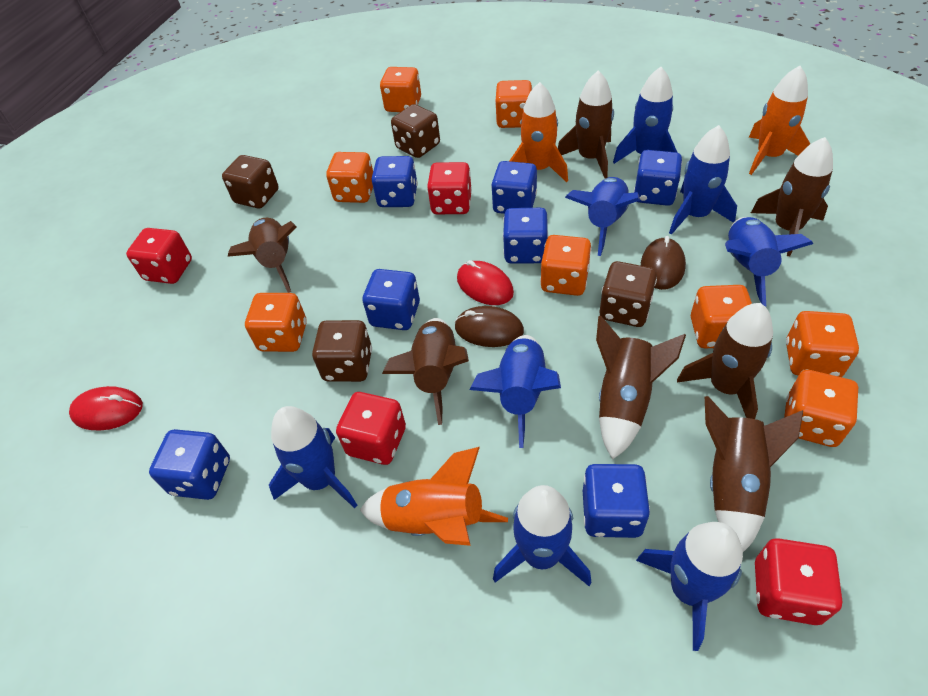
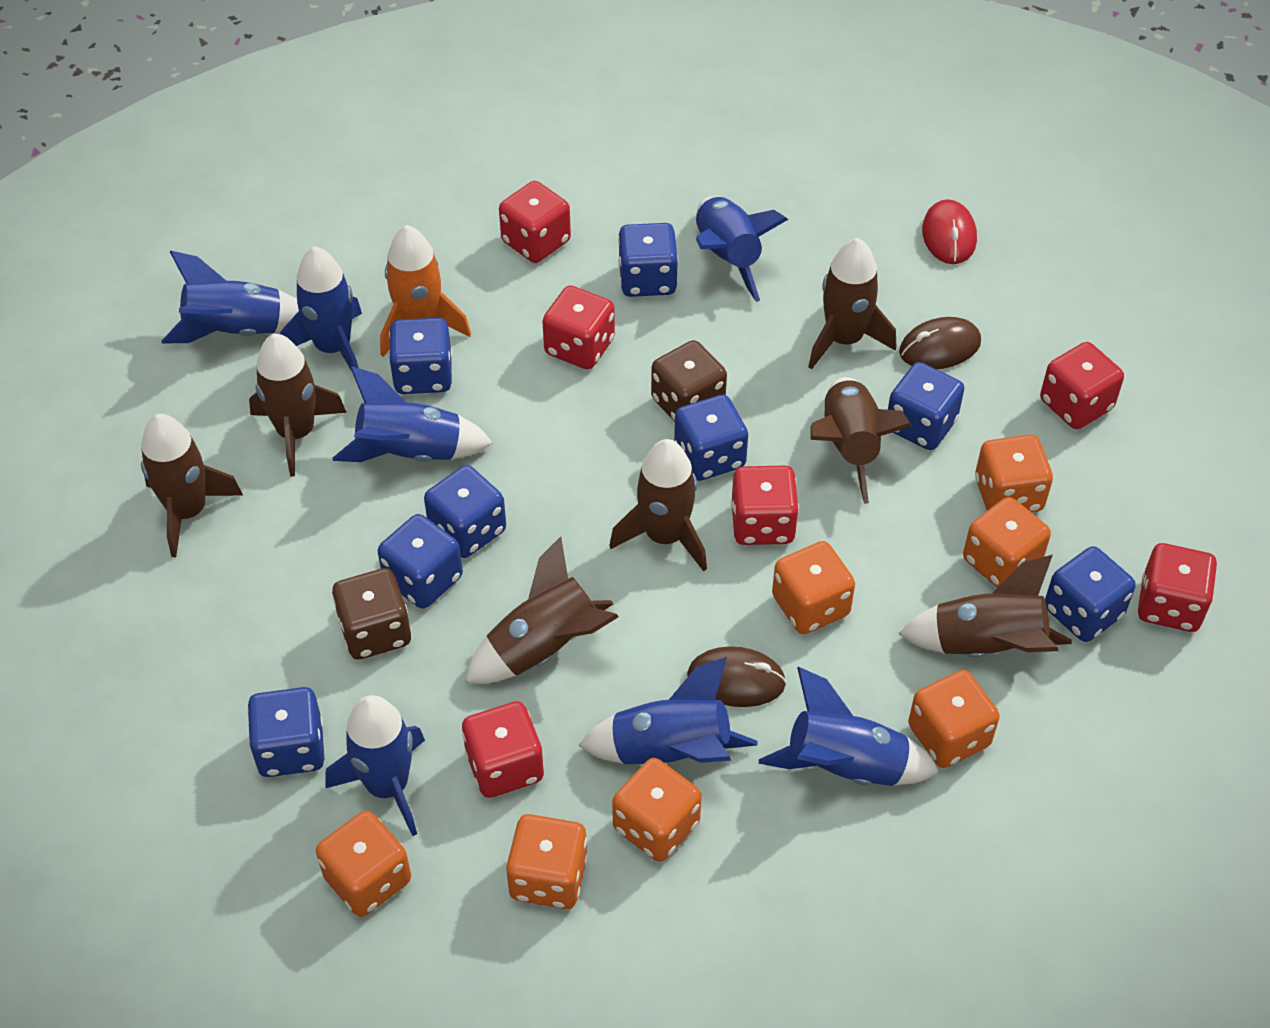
blue dice: [149,429,230,500] [362,269,420,330] [372,156,418,207] [491,161,537,214] [503,208,548,264] [583,464,650,538] [634,150,682,206] = 7 -> [247,687,324,777] [378,514,463,609] [389,318,452,394] [424,465,506,558] [618,223,678,297] [674,395,748,481] [888,362,964,450] [1045,546,1136,642] = 8
blue rocket: [269,406,357,508] [469,335,561,448] [493,485,591,586] [565,177,640,256] [613,67,678,164] [636,522,743,651] [669,125,737,235] [725,217,813,307] = 8 -> [161,251,299,344] [280,246,362,370] [325,695,425,836] [333,366,493,462] [578,657,758,764] [696,196,788,302] [759,667,939,786] = 7
brown dice: [222,155,279,208] [312,320,372,382] [391,104,440,158] [600,261,657,327] = 4 -> [332,568,411,660] [651,340,727,422] = 2
orange dice: [245,293,307,352] [326,152,373,203] [380,67,421,112] [495,80,532,128] [540,235,591,296] [691,285,752,348] [784,370,858,447] [786,311,859,377] = 8 -> [316,810,411,917] [506,814,588,909] [612,758,702,862] [772,541,855,634] [908,670,1000,768] [963,497,1051,588] [975,435,1053,513] = 7
orange rocket: [360,447,508,546] [510,82,568,182] [749,66,810,175] = 3 -> [380,225,471,357] = 1
red dice: [126,228,192,284] [336,392,406,465] [427,162,472,214] [755,538,843,625] = 4 -> [462,701,544,798] [499,181,571,263] [542,286,615,370] [731,465,799,545] [1040,342,1124,429] [1138,543,1217,632] = 6
red mouse: [69,386,143,431] [457,260,514,305] = 2 -> [922,199,977,264] = 1

